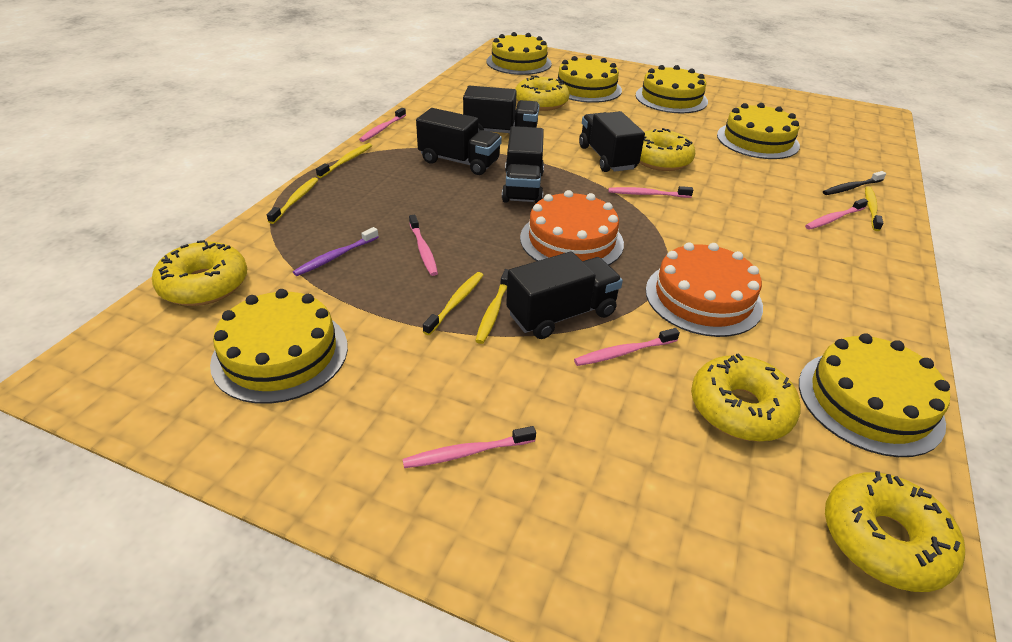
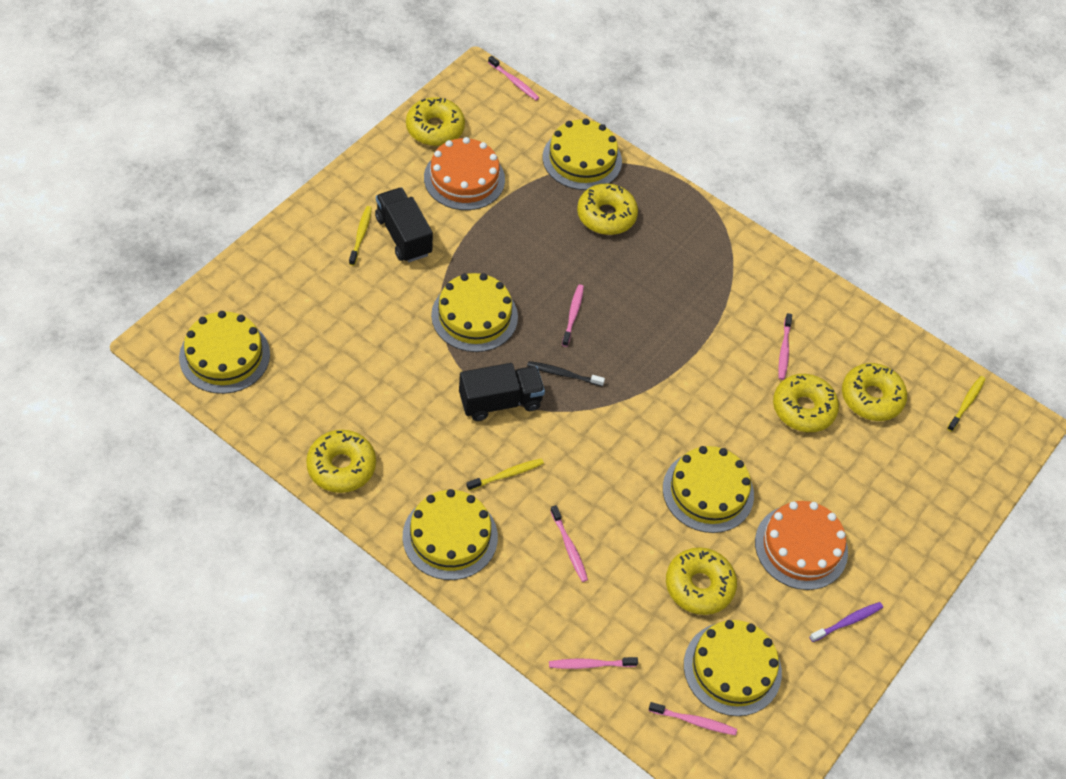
black truck: [416,108,502,175] [463,86,539,133] [502,126,544,204] [506,252,623,339] [579,111,645,172] = 5 -> [375,187,433,262] [459,363,545,421] = 2
yellow donut: [152,240,247,306] [515,76,569,111] [640,128,695,171] [691,353,801,442] [825,471,965,592] = 5 -> [306,430,376,493] [406,97,465,146] [577,183,638,235] [666,547,737,615] [773,374,839,432] [842,363,907,421] = 6
yellow toothbrush: [267,177,318,224] [316,143,372,178] [423,272,483,335] [475,269,509,344] [865,187,883,231] = 5 -> [349,206,372,266] [466,458,544,491] [947,376,986,432] = 3

